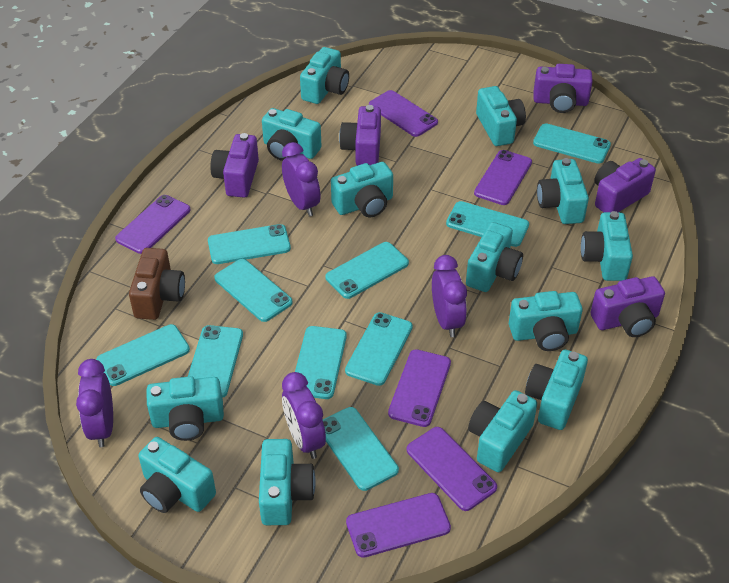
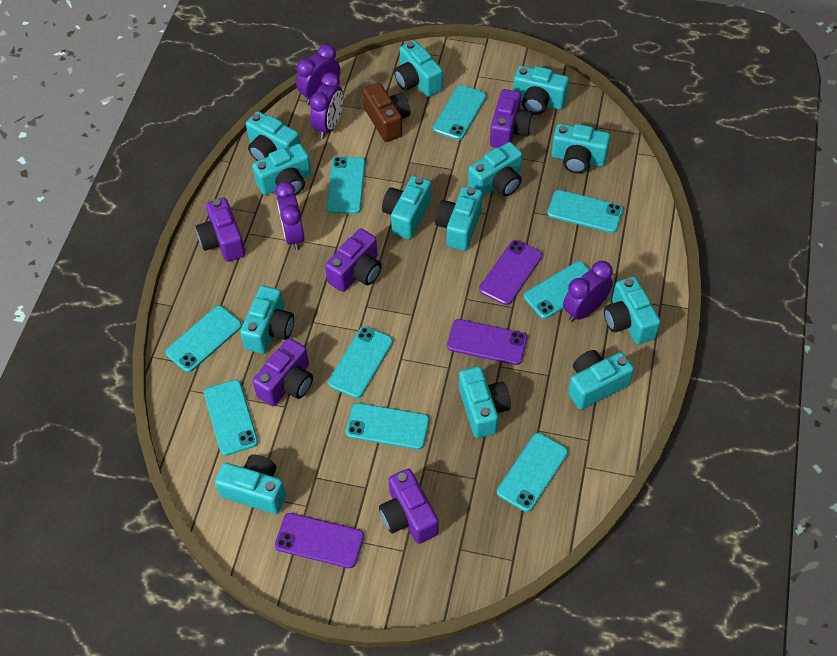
purple phone: [115,195,190,254] [346,493,451,558] [369,90,438,137] [388,349,451,427] [406,427,497,511] [474,150,532,205] = 6 -> [275,513,364,568] [447,319,527,365] [479,240,542,305] = 3
turquoise phone: [96,324,190,386] [188,325,243,398] [208,224,291,264] [214,259,293,322] [295,326,347,399] [323,407,399,491] [325,242,409,299] [345,312,413,386] [446,201,529,247] [533,123,611,164] = 10 -> [165,306,242,372] [204,380,258,456] [327,157,365,214] [328,326,393,398] [346,403,429,450] [433,85,487,140] [497,433,568,512] [524,261,590,319] [547,190,623,233] = 9

